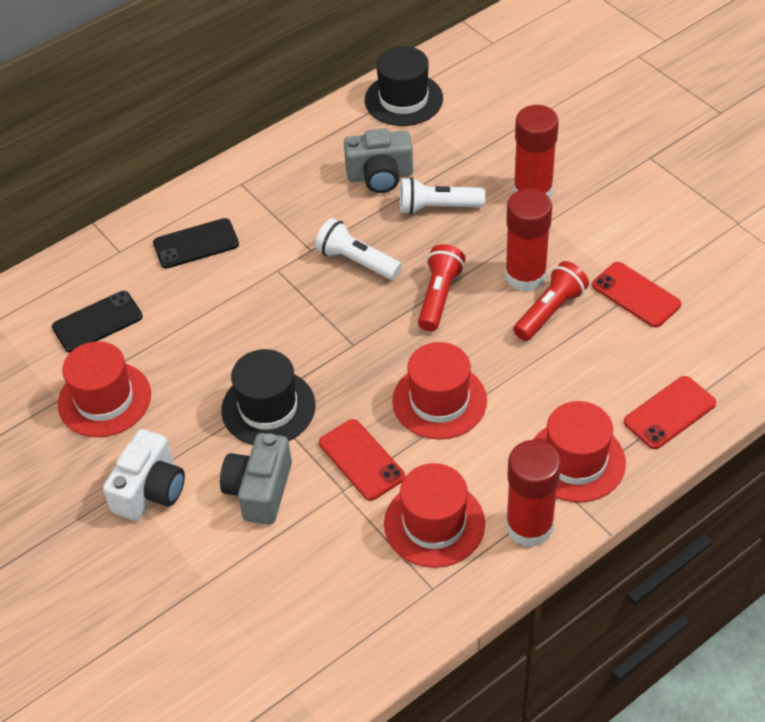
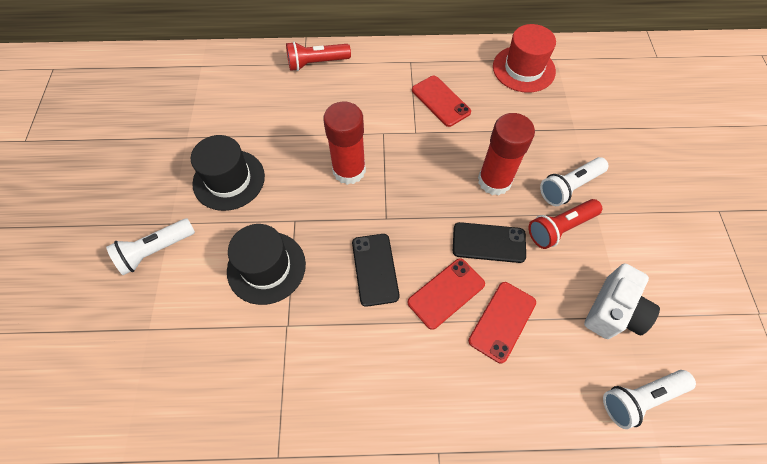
grey camera: [220,433,292,525] [344,128,413,193] = 2 -> none = 0
red glue stick: [505,188,552,291] [506,440,561,547] [513,105,559,198] = 3 -> [323,102,366,185] [478,113,535,196] = 2
red hat: [58,341,151,437] [384,463,485,568] [392,342,487,440] [533,401,626,503] = 4 -> [493,24,556,93] = 1
white flashlight: [315,218,402,280] [400,177,485,215] = 2 -> [106,218,195,275] [540,157,609,206] [603,370,696,429] = 3

